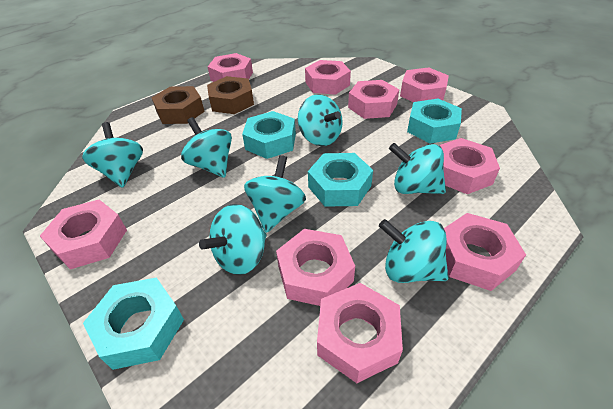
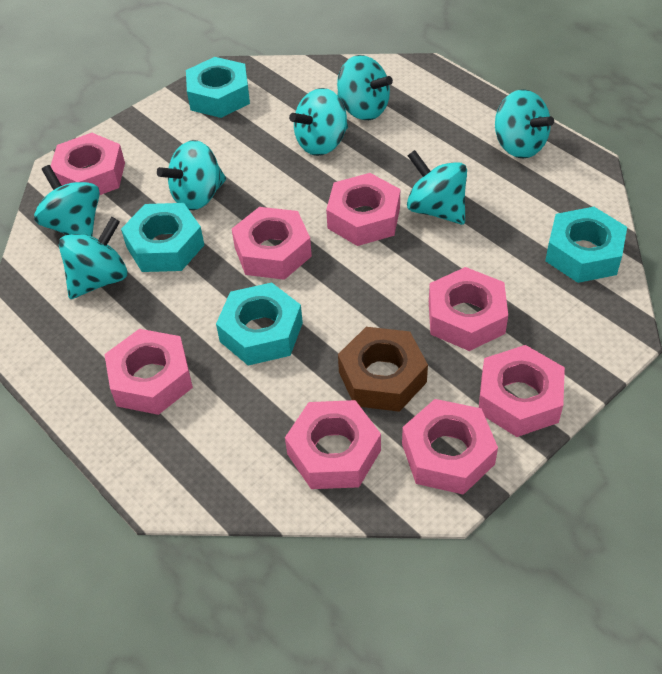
brown nut: [151,86,205,124] [207,76,254,114] = 2 -> [338,327,428,412] = 1
pink nut: [40,200,127,269] [207,53,253,82] [276,229,355,306] [305,60,351,95] [317,283,403,383] [348,80,399,119] [400,67,449,102] [439,138,500,194] [444,213,526,291] = 9 -> [51,133,125,195] [104,329,193,415] [232,207,312,280] [285,400,381,489] [326,173,400,246] [402,399,498,495] [429,267,508,351] [479,345,565,437] = 8

